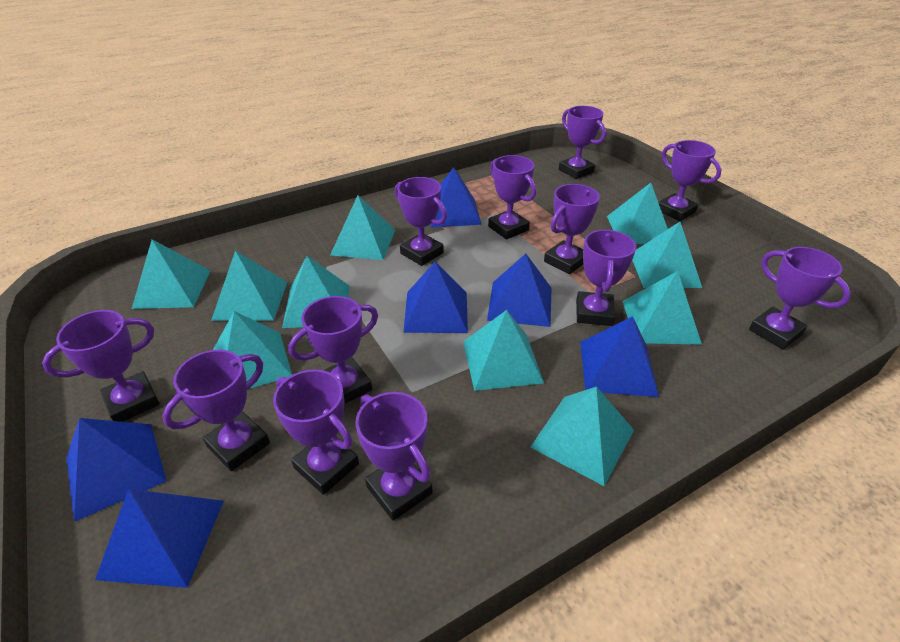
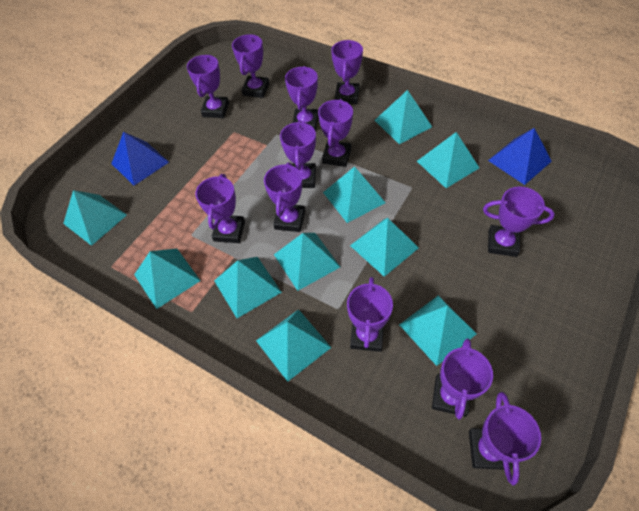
blue pyramid: [66,418,166,522] [95,489,224,588] [403,261,468,333] [431,167,482,228] [487,254,552,327] [580,316,659,397] = 6 -> [111,132,169,186] [488,128,552,185] = 2

